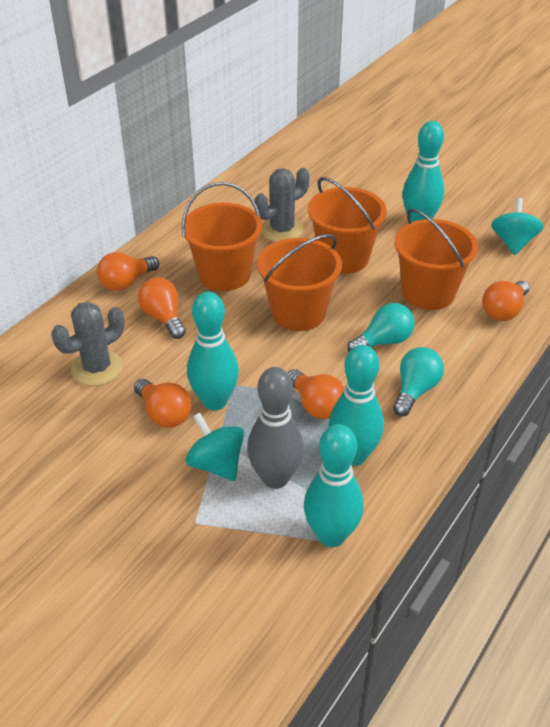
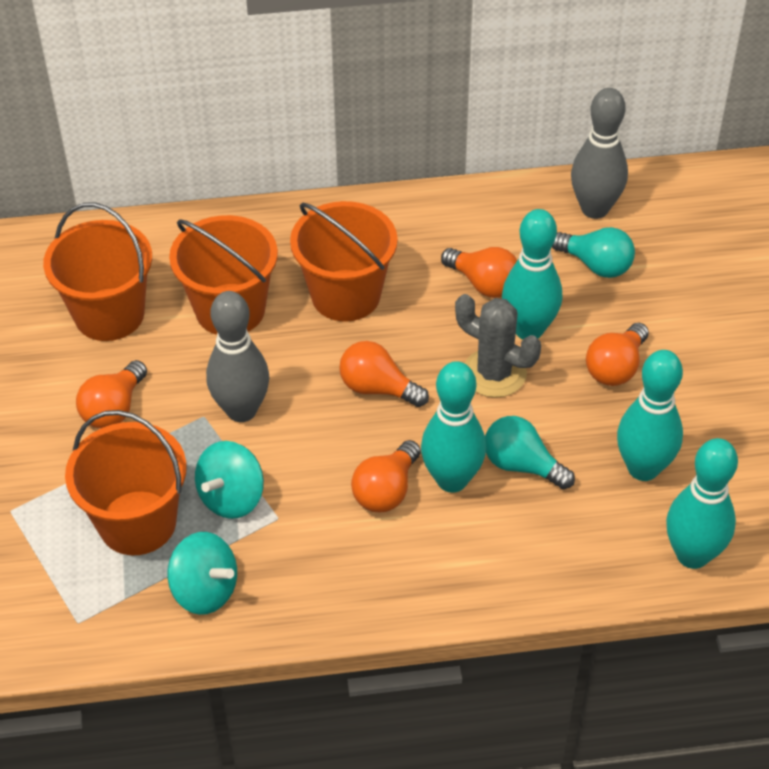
grey bowling pin: [247,367,304,489] = 1 -> [206,291,269,422] [571,88,628,219] = 2
grey cactus: [51,302,125,386] [255,168,310,242] = 2 -> [455,294,541,398] = 1

